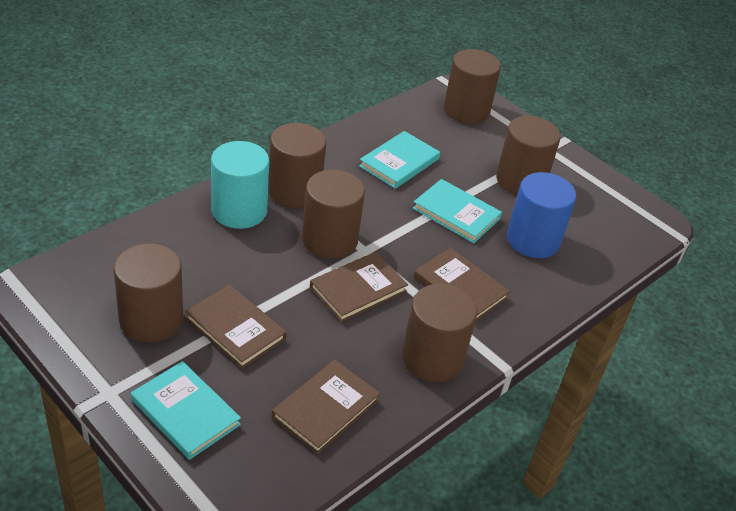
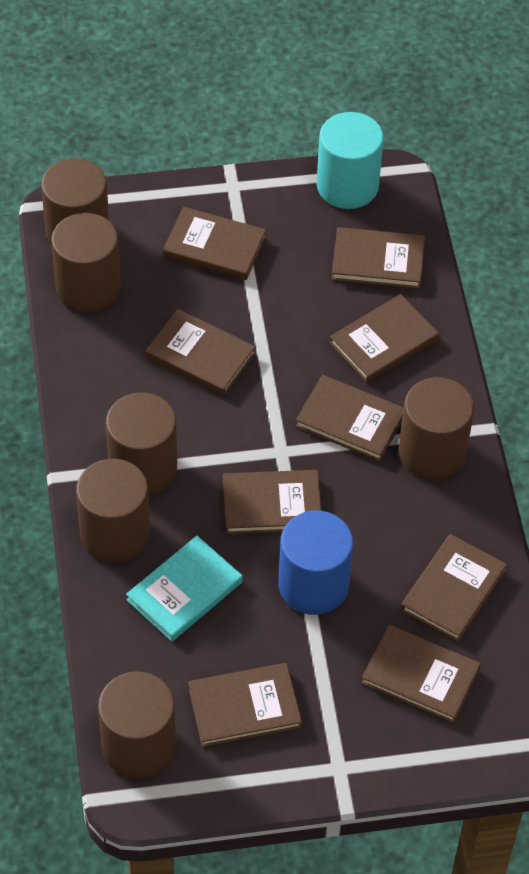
brown book: [185,284,287,369] [272,360,380,455] [310,252,408,323] [414,248,510,322] = 4 -> [146,309,255,396] [163,207,266,280] [188,663,302,747] [223,470,321,534] [295,375,404,462] [330,294,439,383] [331,227,425,289] [361,625,481,723] [401,534,507,642] = 9
turquoise book: [131,361,241,460] [359,131,440,189] [413,179,502,243] = 3 -> [126,536,243,642] = 1

